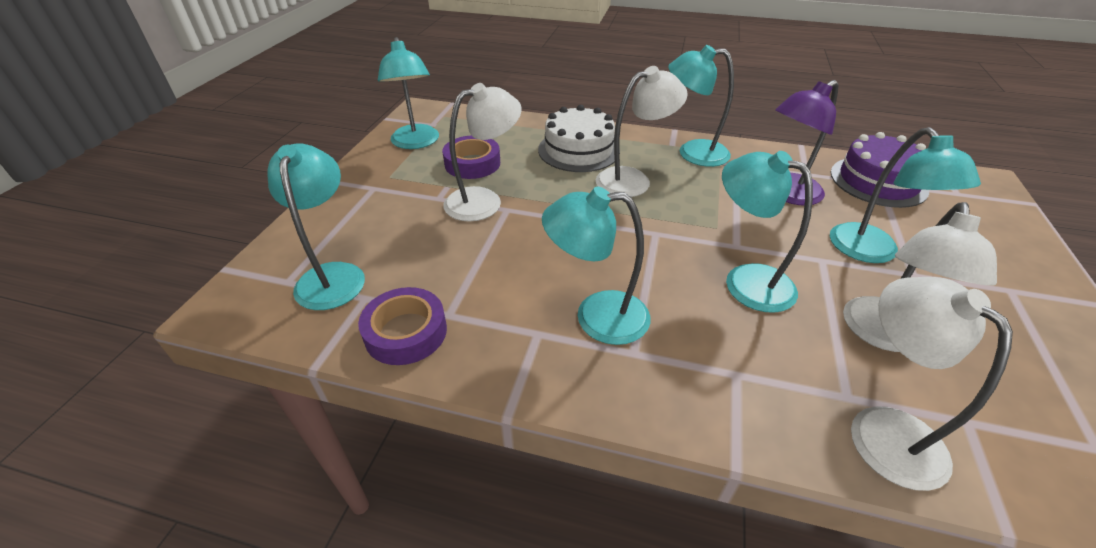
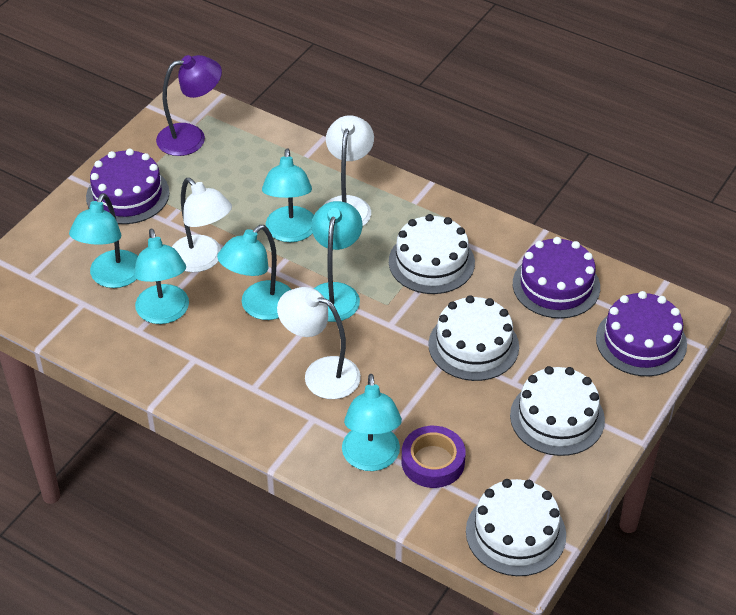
purple cake: [830,132,929,208] = 1 -> [86,149,169,224] [513,237,600,318] [596,291,687,376] = 3
purple tape: [358,287,447,365] [442,135,500,179] = 2 -> [402,426,466,488] = 1
white cake: [538,105,620,172] = 1 -> [389,214,475,294] [428,295,519,381] [466,479,566,576] [510,366,605,456] = 4
white lamp: [444,83,522,221] [596,66,688,197] [843,202,997,352] [851,277,1013,491] = 4 -> [172,178,232,272] [277,287,361,399] [324,115,374,227] = 3

